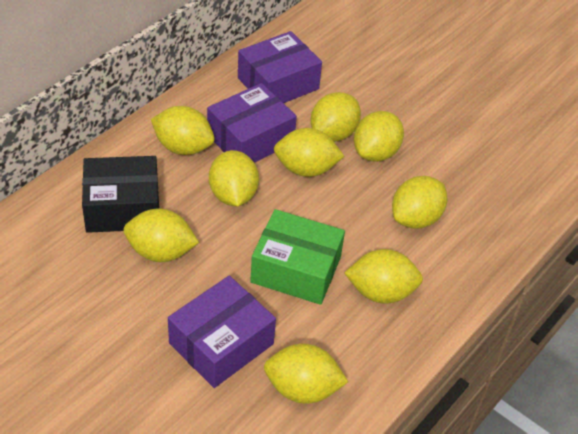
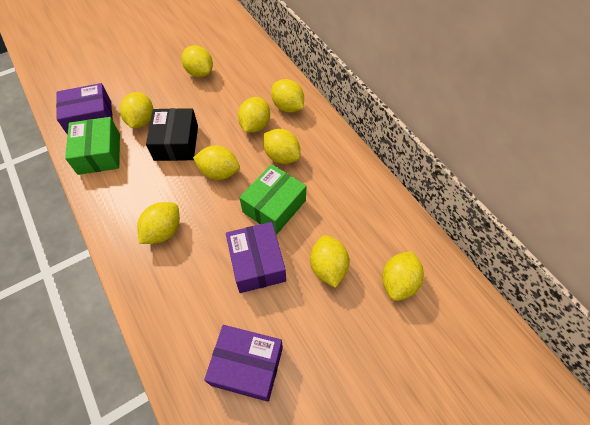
green box: [250,209,345,305] = 1 -> [65,117,120,175] [239,164,306,235] = 2

